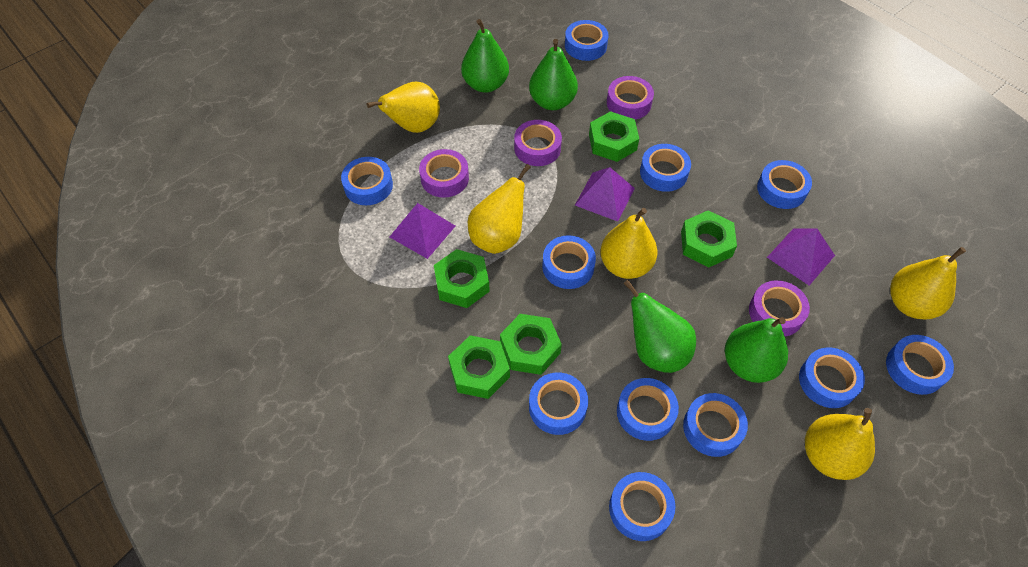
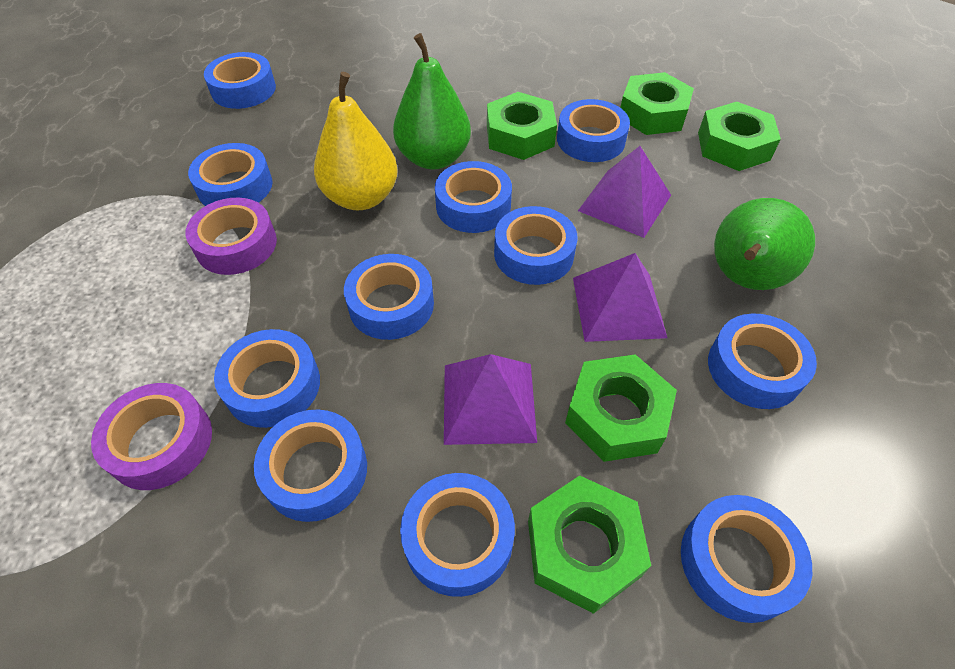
green pear: [461,19,509,93] [529,39,578,110] [623,280,696,373] [725,317,788,383] = 4 -> [393,33,471,169] [714,198,815,290] = 2
purple tape: [419,149,469,198] [514,120,562,166] [607,76,654,120] [749,280,810,336] = 4 -> [91,383,212,490] [186,198,277,275] = 2
yellow pear: [367,82,440,133] [468,164,531,254] [600,208,658,279] [805,408,875,480] [890,247,966,320] = 5 -> [314,72,398,210] = 1

